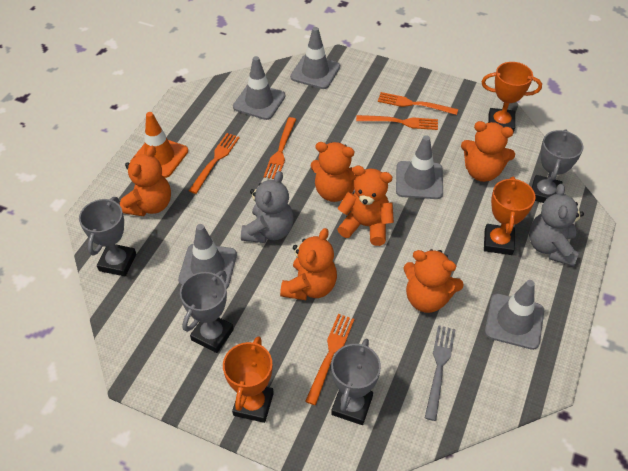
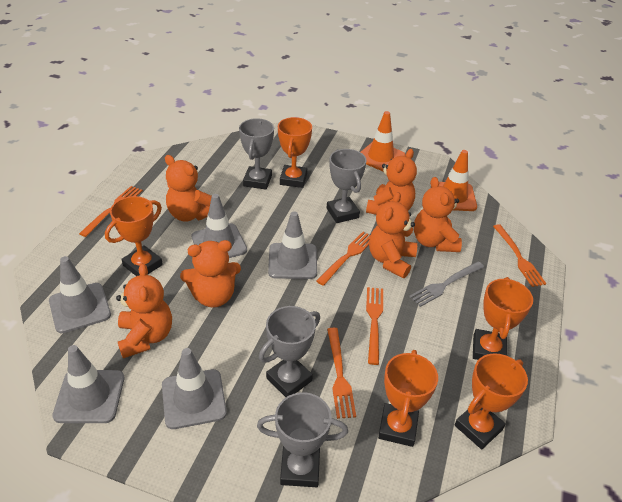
grey teddy bear: [241,171,294,243] [529,184,584,267] = 2 -> none = 0
orange traffic cone: [130,112,188,178] = 1 -> [361,111,406,172] [431,150,477,211] = 2
orange trophy: [223,336,274,423] [481,62,542,133] [484,177,536,255] = 3 -> [105,196,163,276] [278,117,312,188] [378,350,438,447] [455,353,528,449] [473,277,533,360] = 5

